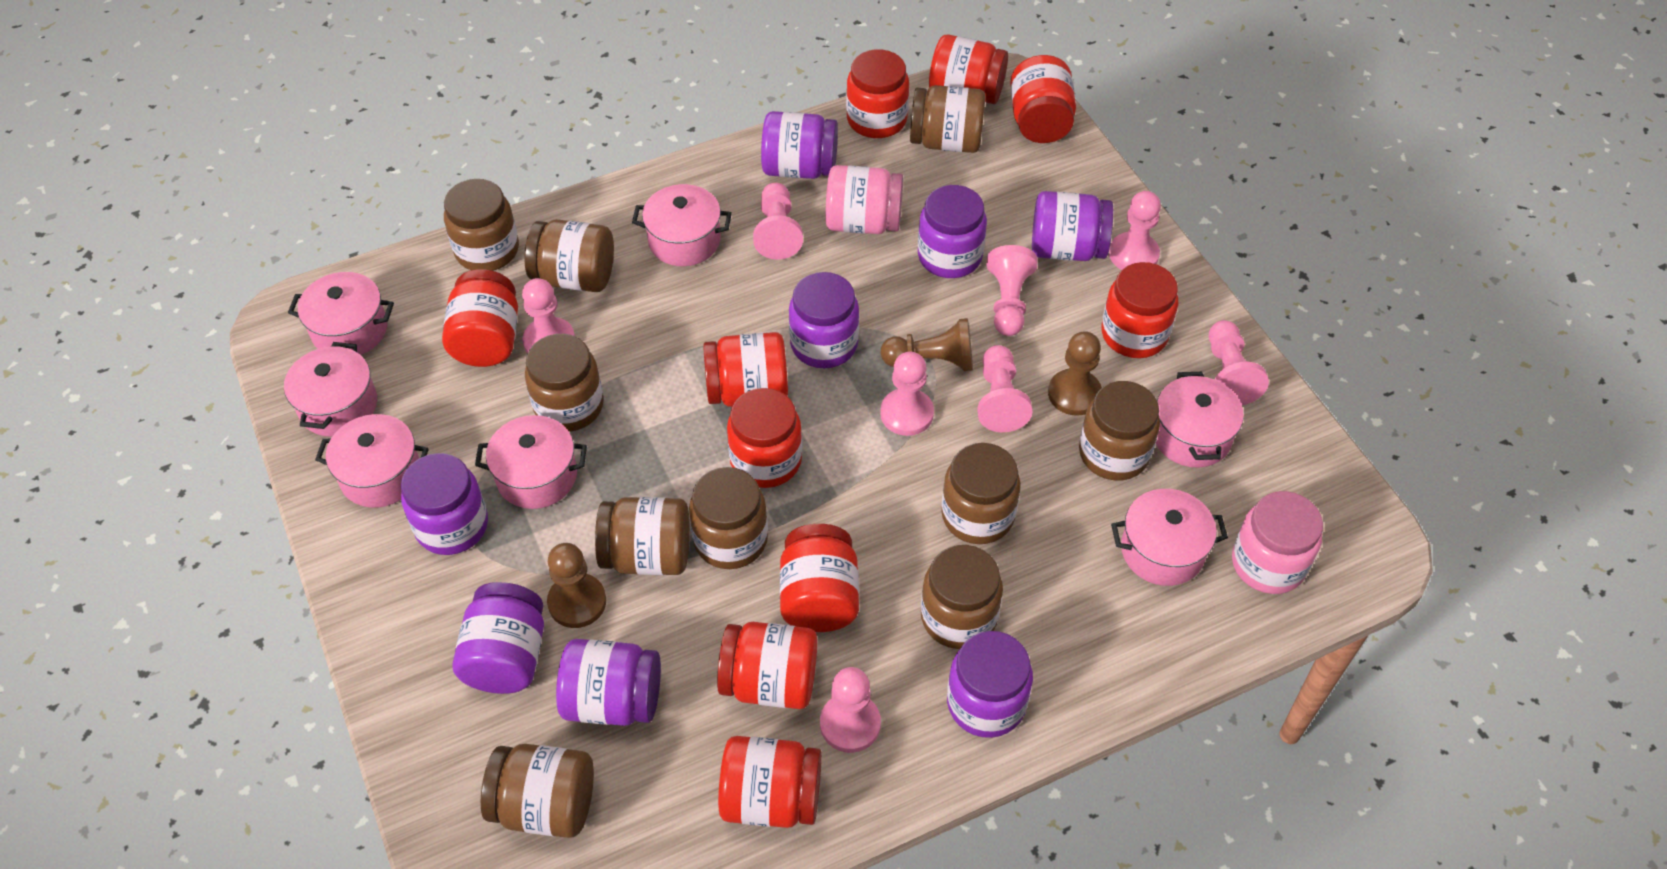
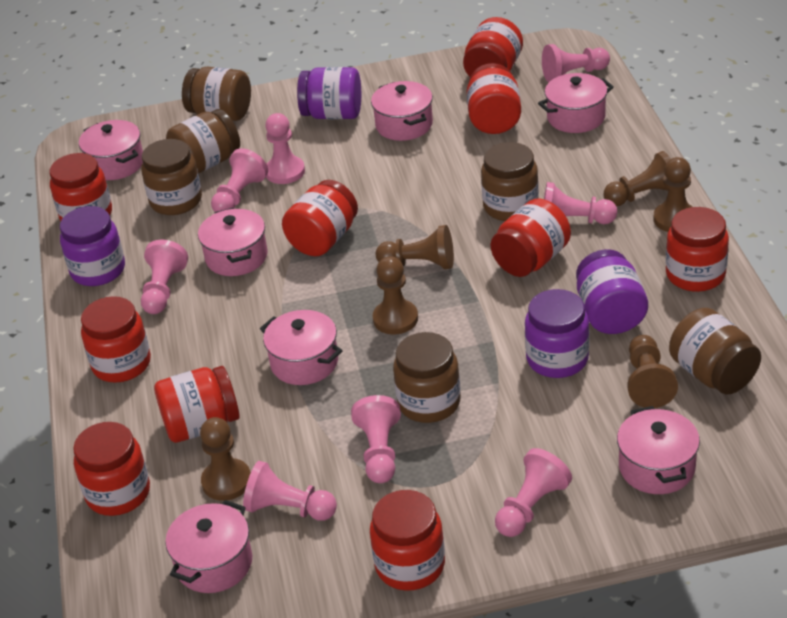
brown jar: [444,179,519,271] [481,744,594,838] [525,219,614,292] [525,334,604,432] [595,497,690,575] [689,467,768,569] [910,85,986,153] [921,545,1003,649] [941,443,1021,544] [1079,381,1160,481] = 10 -> [141,139,202,215] [166,109,240,174] [182,67,251,121] [393,332,461,423] [481,142,539,221] [669,308,761,394] = 6
brown pawn: [547,543,606,628] [881,318,973,371] [1048,331,1102,416] = 3 -> [200,417,251,501] [373,256,418,334] [376,225,454,269] [603,151,671,206] [627,335,678,408] [654,157,693,232] = 6
pink jar: [825,165,903,234] [1232,491,1323,594] = 2 -> none = 0
purple jar: [401,453,488,555] [453,582,544,694] [556,639,661,726] [761,111,838,179] [789,272,859,368] [918,185,987,278] [947,631,1033,738] [1032,191,1113,261] = 8 -> [60,206,125,286] [297,67,361,119] [525,289,589,378] [576,249,648,334] = 4

